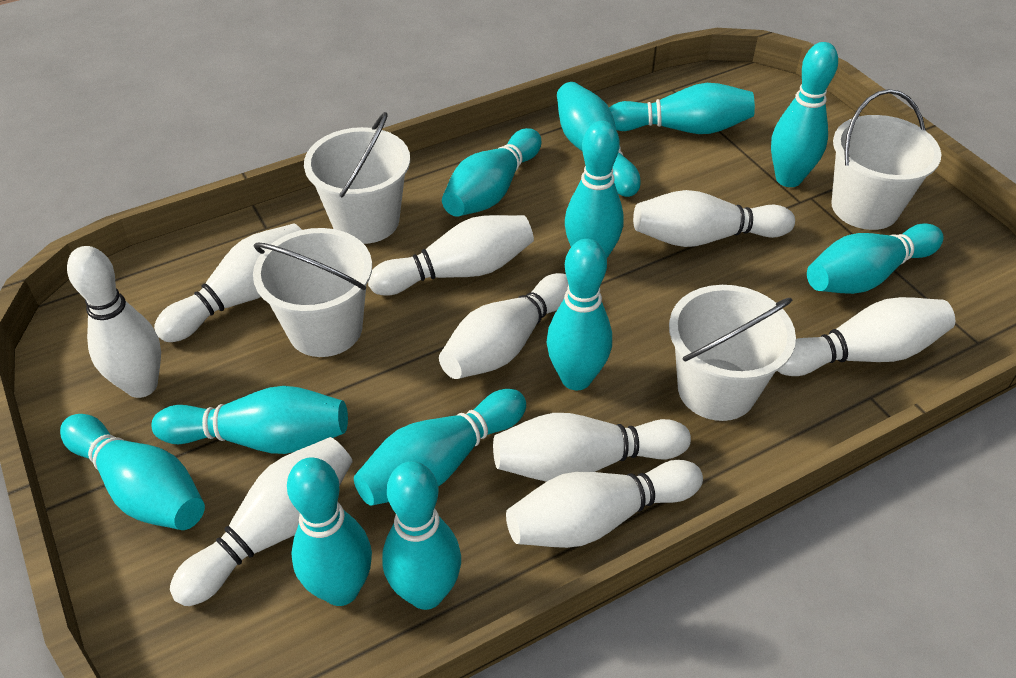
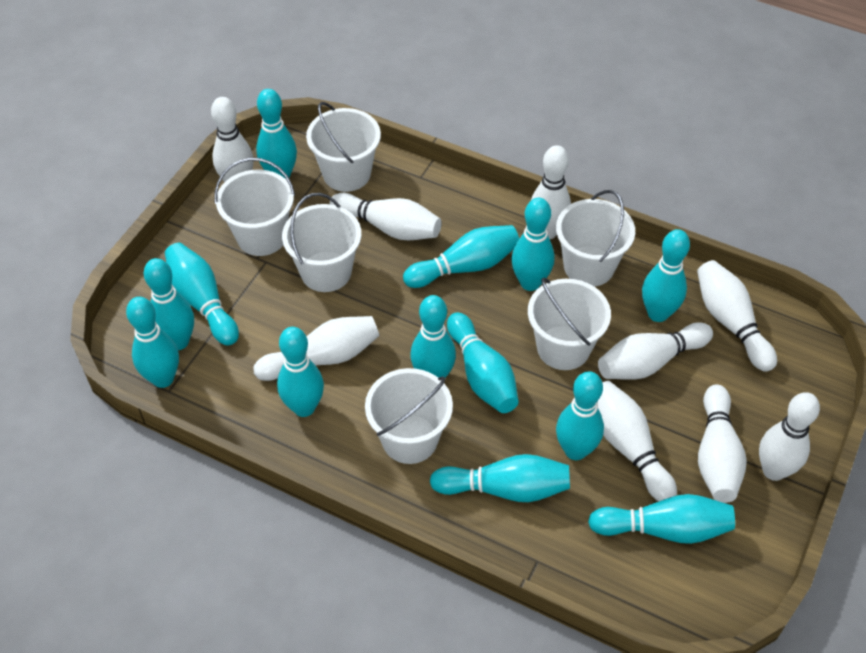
turquoise bowling pin: [60,414,205,530] [151,386,348,454] [287,457,372,606] [354,389,526,506] [382,461,461,610] [442,128,542,217] [546,239,612,390] [557,82,641,197] [565,121,623,258] [609,83,755,134] [771,42,838,187] [807,223,944,294] = 12 -> [126,297,179,388] [144,258,194,350] [165,243,239,346] [256,89,297,179] [277,327,324,417] [403,225,519,288] [410,295,456,378] [430,454,570,502] [447,312,519,413] [511,198,554,291] [556,371,604,460] [588,494,735,544] [642,229,690,322] = 13
white bucket: [253,228,372,357] [304,112,410,244] [669,285,796,421] [831,89,941,230] = 4 -> [214,158,295,256] [282,193,361,292] [306,102,381,192] [365,368,453,464] [528,277,611,370] [556,190,635,287] = 6

